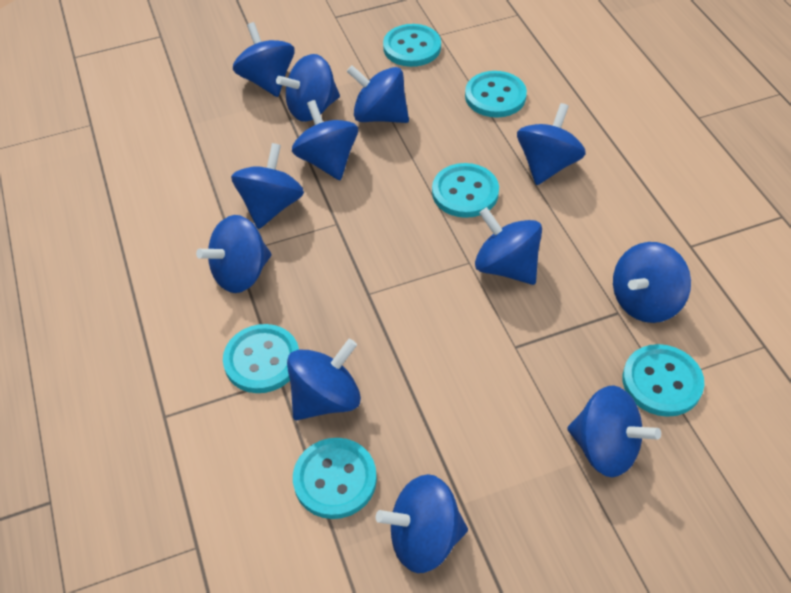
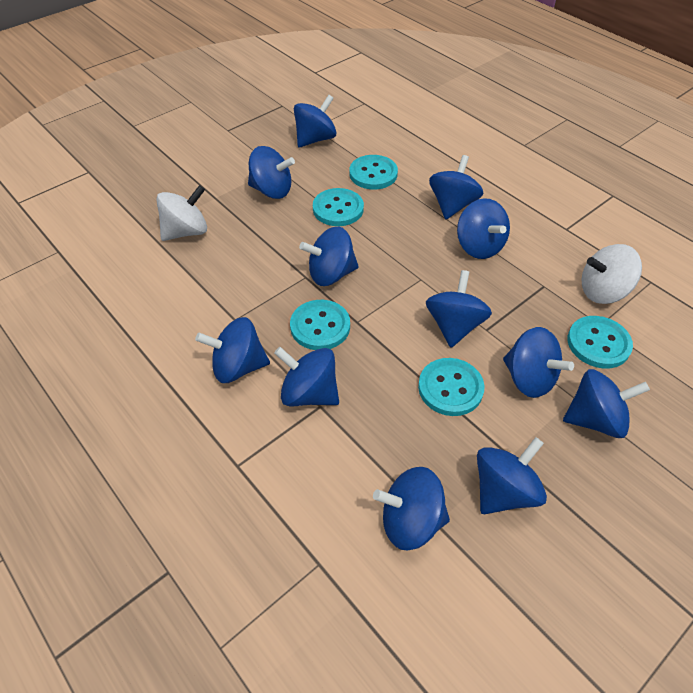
turquoise button: [223,324,299,393] [293,438,377,519] [383,24,441,67] [432,163,499,218] [465,71,527,118] [622,344,704,417] = 6 -> [290,300,350,350] [313,188,364,226] [349,155,398,189] [418,358,485,416] [567,316,633,369] = 5
white spinning top: none = 0 -> [156,185,207,241] [581,244,642,304] = 2

